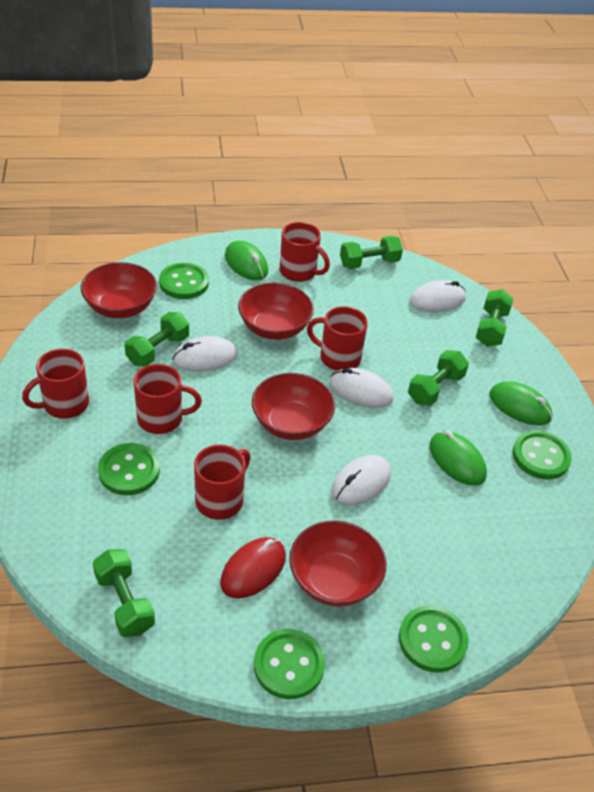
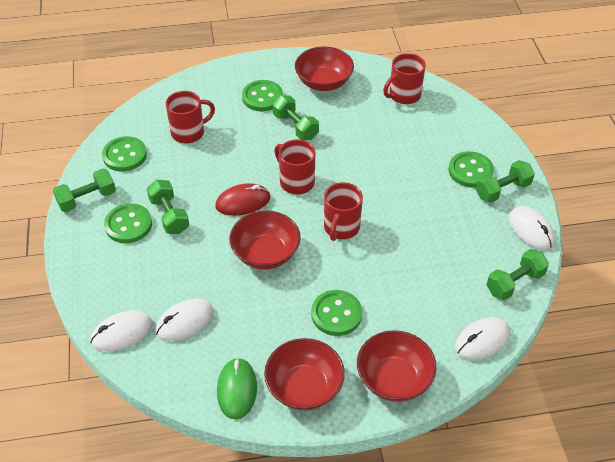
green mouse: [225,241,268,280] [429,431,487,485] [489,382,553,425] = 3 -> [217,357,257,420] = 1
red mug: [22,349,89,419] [134,364,202,434] [194,445,251,520] [280,222,330,282] [307,306,368,371] = 5 -> [166,91,215,144] [274,139,315,194] [324,182,363,241] [383,53,426,104] = 4

